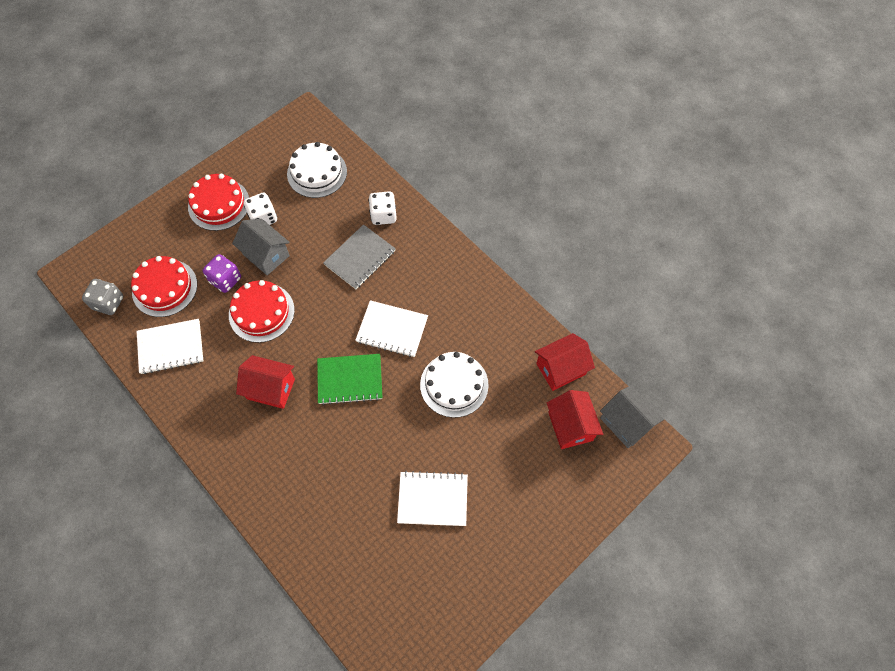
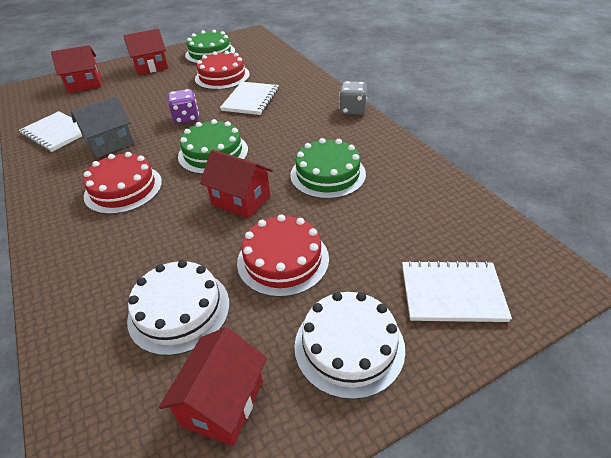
green cake: none = 0 -> [178,119,248,174] [185,30,235,64] [290,138,366,199] = 3
green notebook: [317,354,382,405] = 1 -> none = 0
grey house: [232,219,290,275] [600,385,664,448] = 2 -> [71,96,134,158] = 1
grey notebook: [323,224,396,289] = 1 -> none = 0
red house: [236,355,295,409] [535,333,595,391] [547,390,603,449] = 3 -> [51,45,101,93] [123,29,168,75] [159,327,267,446] [200,150,273,219] = 4
white dice: [244,193,277,225] [368,191,397,225] = 2 -> none = 0

